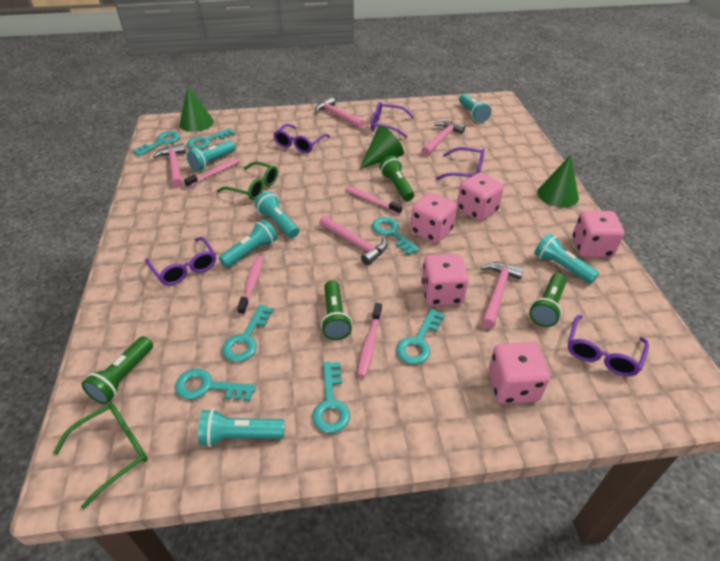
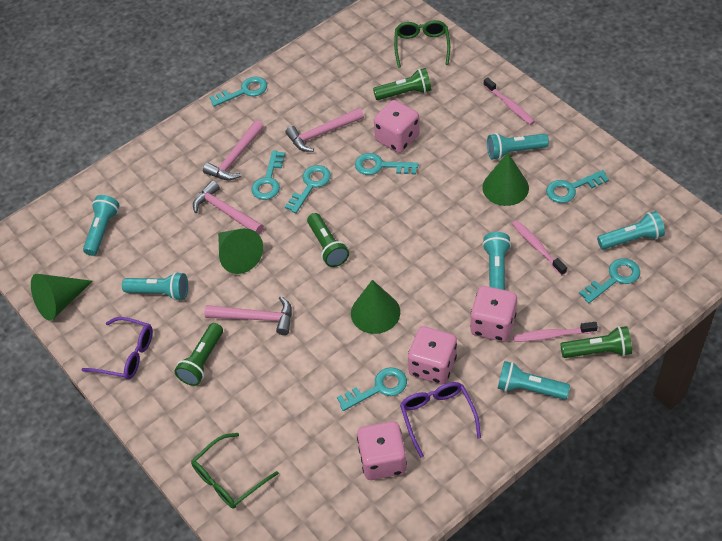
green cone: [179,86,214,132] [359,125,404,169] [537,155,579,207] = 3 -> [31,274,93,321] [218,228,263,274] [351,280,400,334] [482,152,529,206] = 4
pink dice: [410,192,457,243] [421,254,469,306] [457,173,504,221] [488,342,550,404] [573,211,624,258] = 5 -> [357,421,407,480] [374,100,420,153] [408,326,457,384] [470,286,517,342] = 4
pink hammer: [153,143,186,188] [315,97,365,129] [319,215,387,265] [421,121,465,156] [481,262,524,329] = 5 -> [193,180,264,234] [203,120,264,180] [204,296,292,335] [285,108,364,152] = 4
pink toothbrush: [184,158,240,188] [237,256,263,315] [345,186,402,215] [358,303,382,377] = 4 -> [483,77,535,125] [512,220,567,276] [513,322,598,342] = 3
purple glasses: [145,237,216,285] [273,124,330,153] [371,102,414,138] [436,147,485,180] [568,315,649,376] = 5 -> [81,317,153,380] [400,382,481,458] = 2

